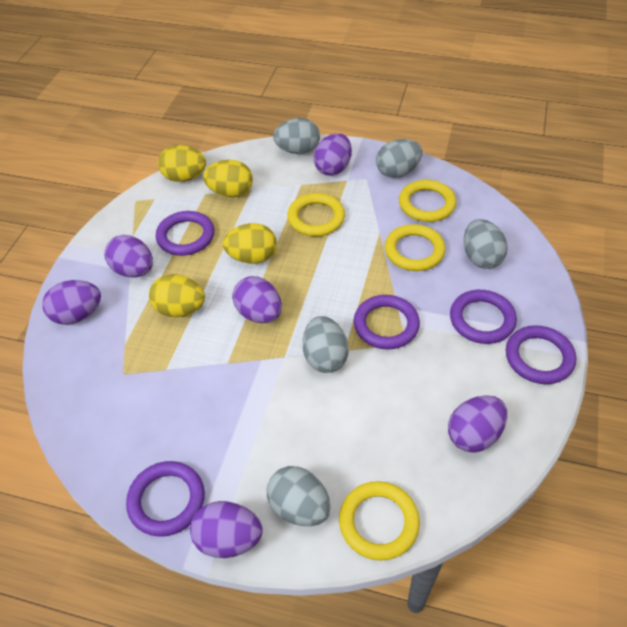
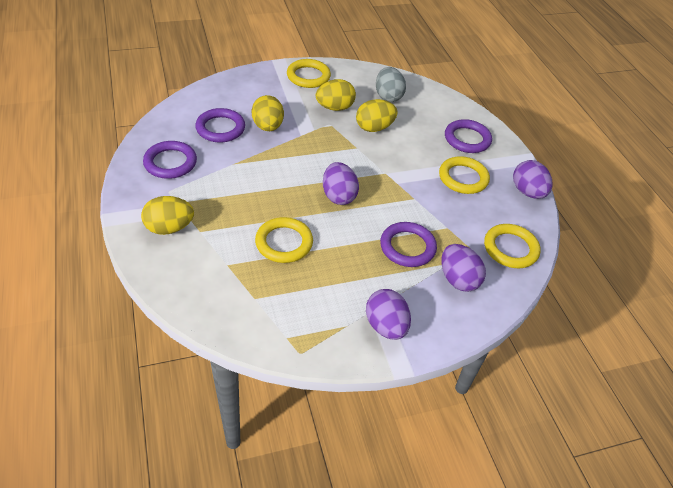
grey egg: [267,466,331,526] [273,118,320,154] [303,316,348,373] [376,139,422,178] [464,219,508,269] = 5 -> [376,67,406,102] = 1
purple egg: [42,280,101,325] [104,235,153,277] [190,501,263,558] [232,276,282,323] [313,133,352,176] [448,395,507,453] = 6 -> [323,162,359,205] [366,289,411,340] [442,244,486,292] [513,160,552,199] = 4
purple ring: [126,461,205,537] [156,211,214,256] [354,295,420,349] [450,290,517,344] [506,325,576,384] = 5 -> [143,141,197,179] [195,108,245,143] [380,222,437,267] [445,119,492,153] = 4

